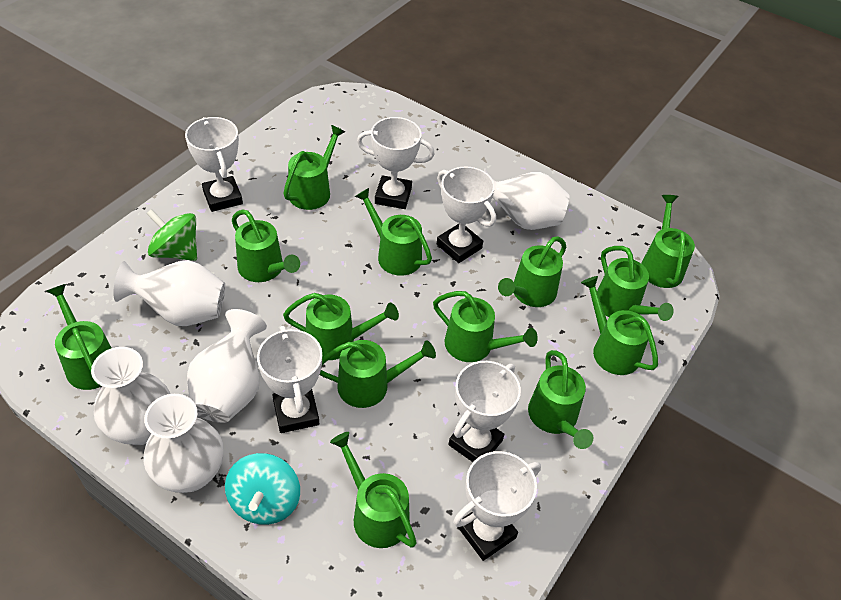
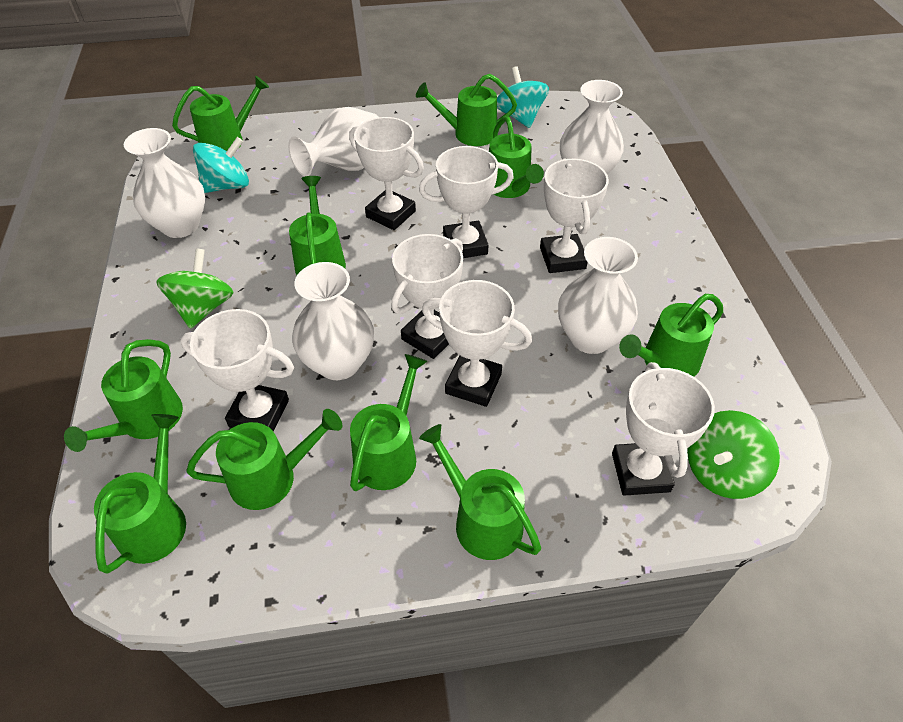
green spinning top: [146,209,197,261] = 1 -> [156,248,234,329] [687,410,780,499] = 2
green watering can: [47,284,111,390] [232,209,300,282] [283,125,345,210] [283,293,399,360] [320,340,436,408] [330,432,417,548] [355,188,432,276] [433,291,538,362] [498,236,567,307] [528,350,593,449] [581,276,658,375] [597,246,674,321] [641,195,695,288] = 13 -> [64,339,183,452] [94,414,186,574] [172,76,269,151] [186,409,342,510] [289,176,346,275] [350,354,428,491] [416,74,517,146] [419,424,541,560] [489,116,544,198] [619,294,723,377] = 10
turquoise spinning top: [225,453,300,525] = 1 -> [193,137,249,193] [497,66,549,128] = 2
white trophy: [185,117,243,212] [257,326,322,433] [357,117,435,209] [437,166,496,263] [449,361,521,462] [453,451,541,561] = 6 -> [180,309,294,432] [349,117,424,230] [391,234,463,359] [419,146,514,258] [422,280,532,407] [540,159,609,273] [612,362,715,496] = 7

